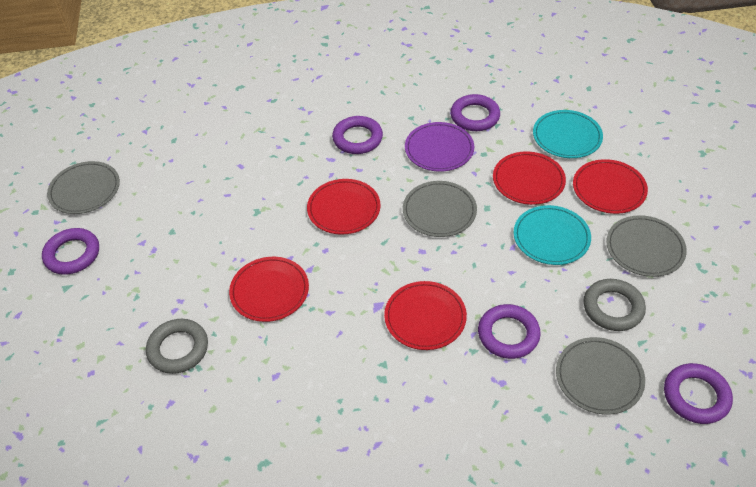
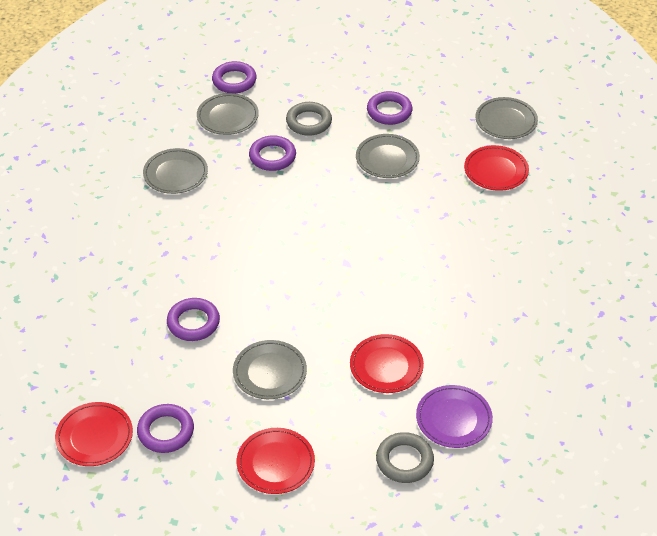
grey plate: [47,161,120,214] [403,181,477,237] [556,337,645,415] [606,215,687,277] = 4 -> [143,148,208,194] [197,93,259,135] [233,340,307,399] [356,134,420,178] [476,97,538,139] = 5
red plate: [229,257,309,322] [307,179,381,235] [384,281,467,350] [493,152,566,205] [573,159,648,214] = 5 -> [55,402,133,466] [237,428,315,494] [350,334,424,393] [464,145,529,191] = 4
turquoise plate: [514,205,591,265] [533,110,603,158] = 2 -> none = 0

